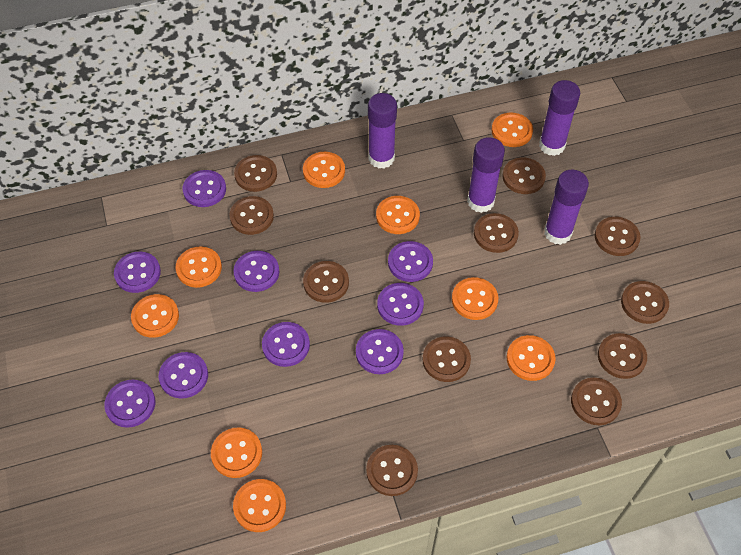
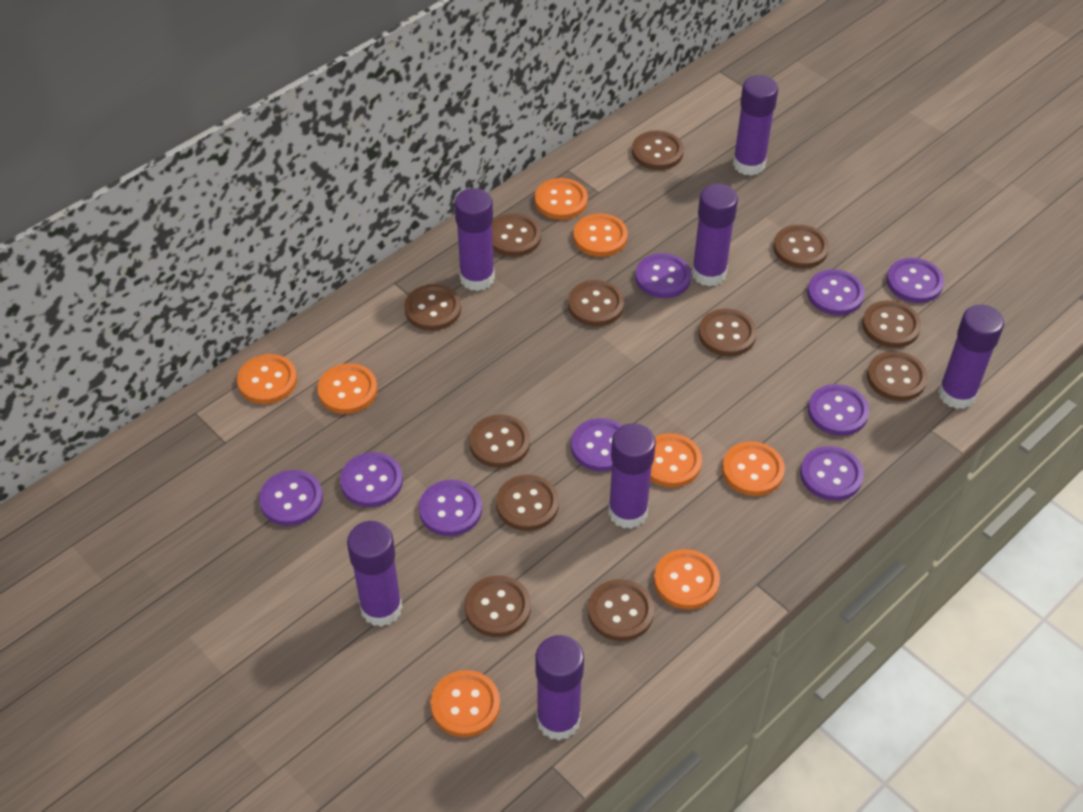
brown button: [229,196,274,235] [234,155,277,192] [303,261,349,303] [366,445,418,496] [423,336,471,382] [474,213,519,253] [502,158,546,194] [571,378,622,425] [595,217,641,256] [598,333,647,379] [621,281,669,324] = 11 -> [404,284,461,331] [465,575,531,637] [469,415,530,468] [492,214,541,257] [496,475,559,531] [568,280,624,326] [588,579,654,641] [632,130,684,170] [699,308,757,356] [773,225,829,268] [862,300,921,348] [867,351,928,401] = 12
orange button: [131,294,179,338] [176,247,222,288] [211,428,262,478] [233,479,286,532] [303,152,345,188] [376,196,420,234] [452,277,498,320] [492,113,533,147] [507,335,556,381] = 9 -> [237,354,297,404] [317,363,377,414] [430,670,500,737] [535,178,588,220] [573,213,628,257] [650,433,702,488] [654,549,720,610] [722,441,785,496] = 8
purple glue stick: [368,93,397,168] [467,137,505,213] [539,80,580,156] [544,170,589,245] = 4 -> [347,521,402,627] [455,188,495,291] [535,635,584,741] [608,423,656,529] [692,184,738,286] [733,75,778,176] [938,305,1004,409] = 7

